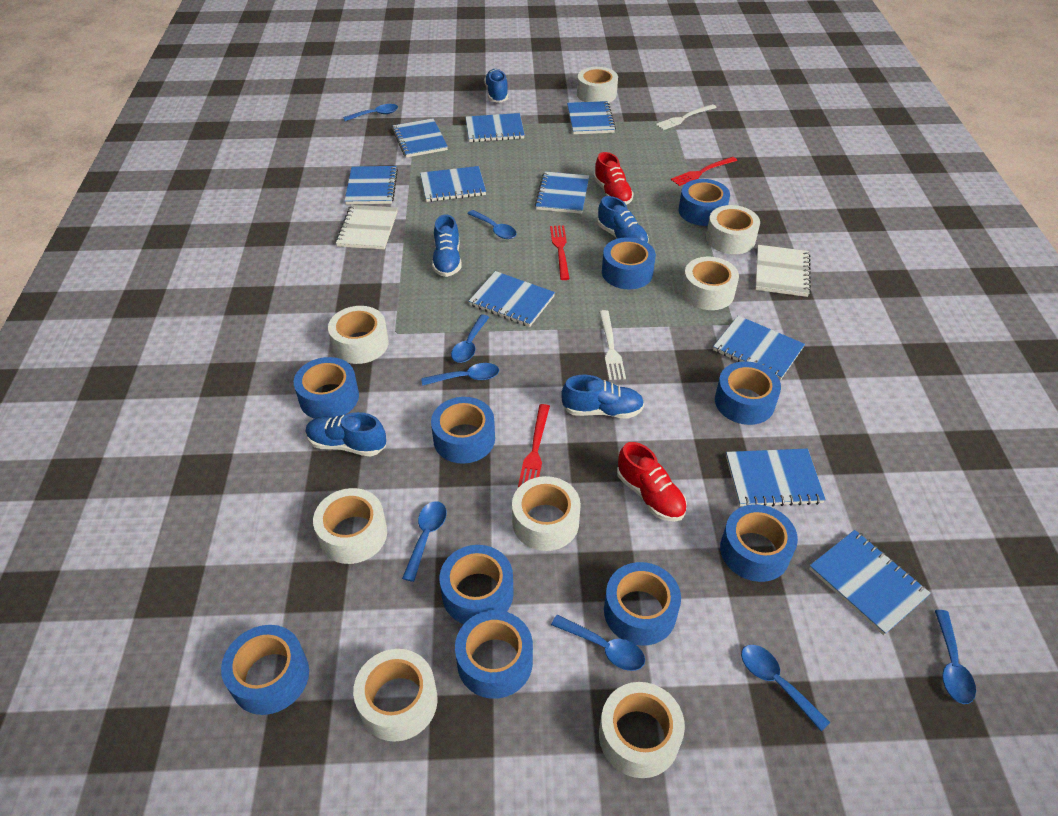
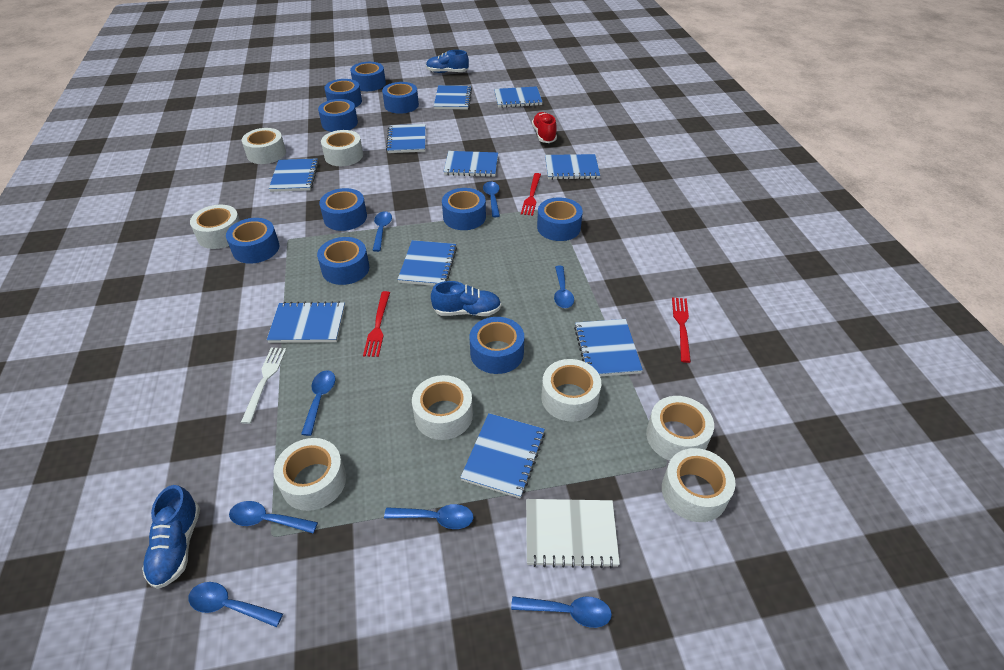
blue shoe: [306,412,386,457] [432,214,462,277] [484,69,508,103] [561,375,644,419] [597,196,649,243] = 5 -> [142,485,200,589] [426,50,469,73] [431,281,501,316] = 3
red shoe: [594,152,634,205] [617,442,687,522] = 2 -> [532,112,557,143] = 1
white fork: [599,310,626,380] [656,104,717,130] = 2 -> [241,347,287,424] = 1
white notebook: [336,205,398,250] [755,245,811,297] = 2 -> [526,499,620,568] = 1

